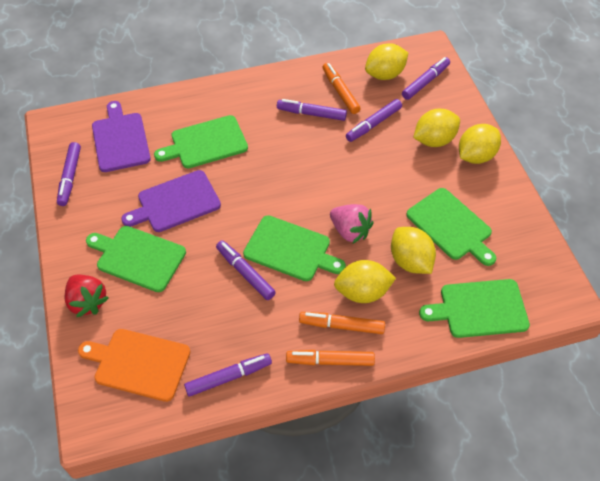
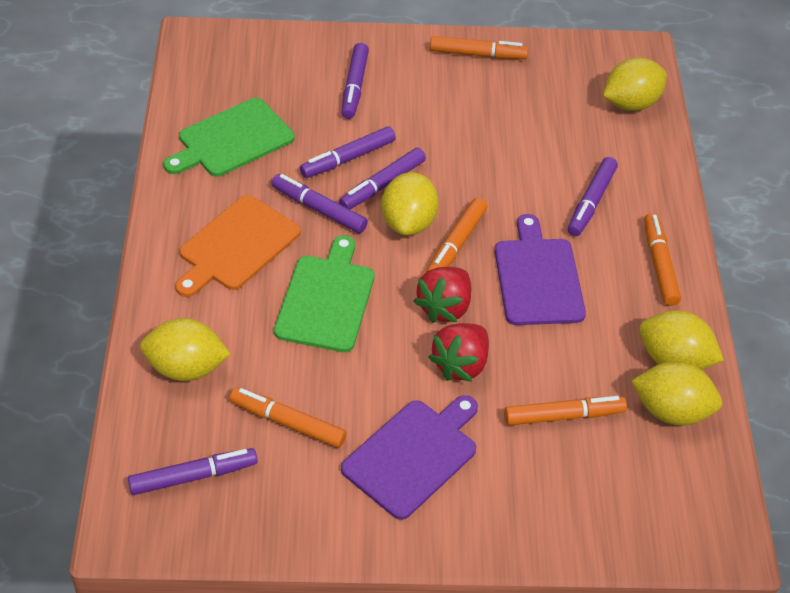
green cutting board: [86,226,186,292] [154,115,248,168] [243,215,346,281] [406,188,496,266] [419,279,530,338] = 5 -> [163,98,295,177] [274,235,375,352] = 2
orange marker: [286,350,375,366] [299,312,385,334] [323,63,361,114] = 3 -> [230,387,347,448] [426,198,487,272] [430,36,528,59] [504,396,627,426] [644,213,681,306] = 5
pink strawberry: [330,204,373,243] = 1 -> none = 0
red strawberry: [65,275,109,318] = 1 -> [414,267,471,323] [428,323,489,382] = 2

